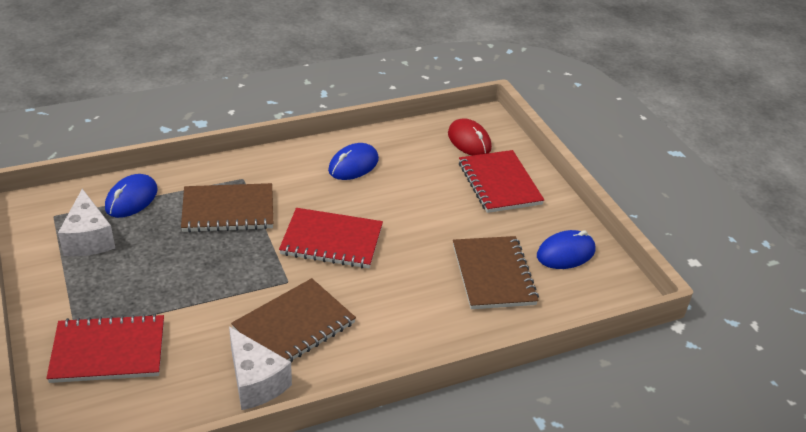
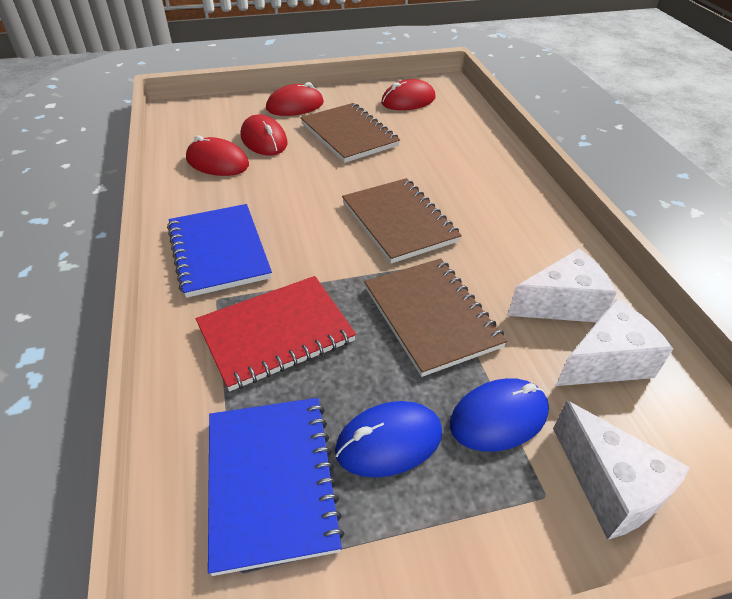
blue mouse: [105,174,158,218] [328,143,379,180] [537,230,595,269] = 3 -> [335,401,442,478] [450,378,549,452] = 2
blue notebook: none = 0 -> [167,204,272,298] [208,398,345,576] = 2
red mouse: [448,118,492,156] = 1 -> [186,135,249,176] [241,115,288,155] [266,82,324,116] [381,79,435,110] = 4
red notebook: [46,314,164,383] [279,208,383,268] [459,150,544,213] = 3 -> [196,276,356,391] = 1
white cheese: [58,189,115,256] [229,327,292,410] = 2 -> [507,249,617,322] [553,400,690,540] [556,299,673,386] = 3

